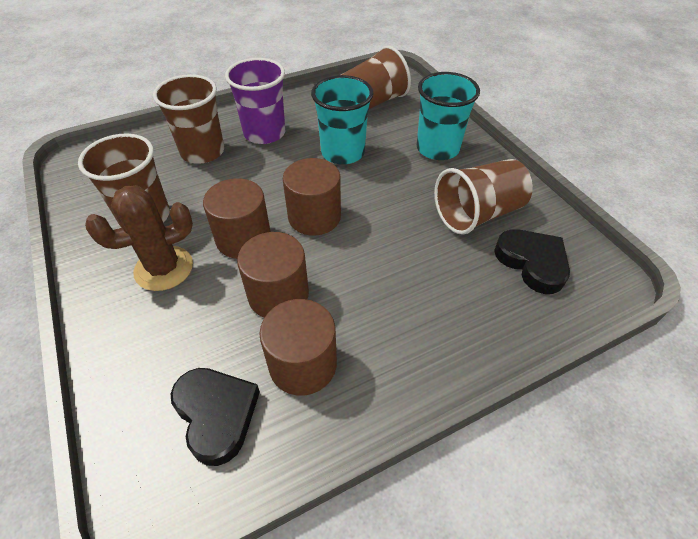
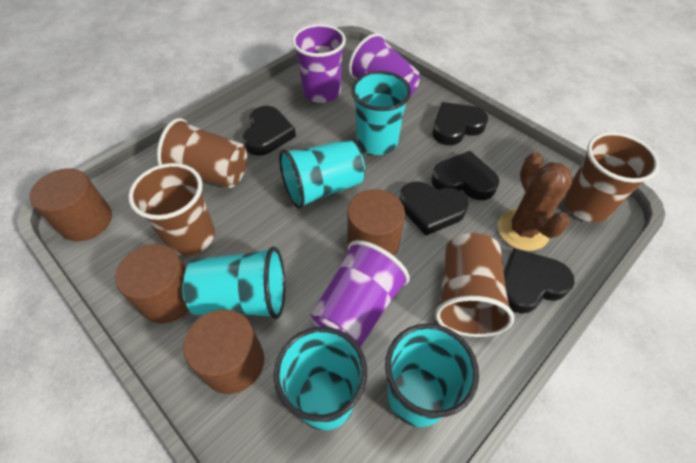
black heart: [171,368,260,466] [494,229,570,294] = 2 -> [243,106,296,156] [399,181,468,235] [432,102,488,145] [432,151,499,200] [504,249,575,314] = 5
purple cup: [225,58,285,144] = 1 -> [292,24,346,103] [311,240,410,347] [349,33,420,97] = 3
turquoise cup: [311,75,373,164] [417,72,480,160] = 2 -> [182,246,285,319] [273,327,367,430] [279,139,365,209] [351,71,411,155] [385,323,479,427] = 5

